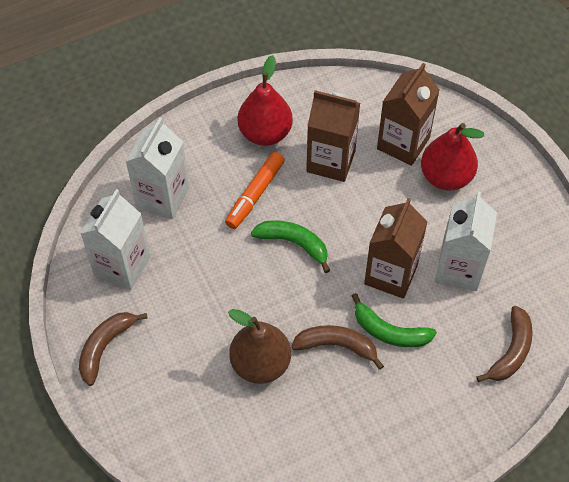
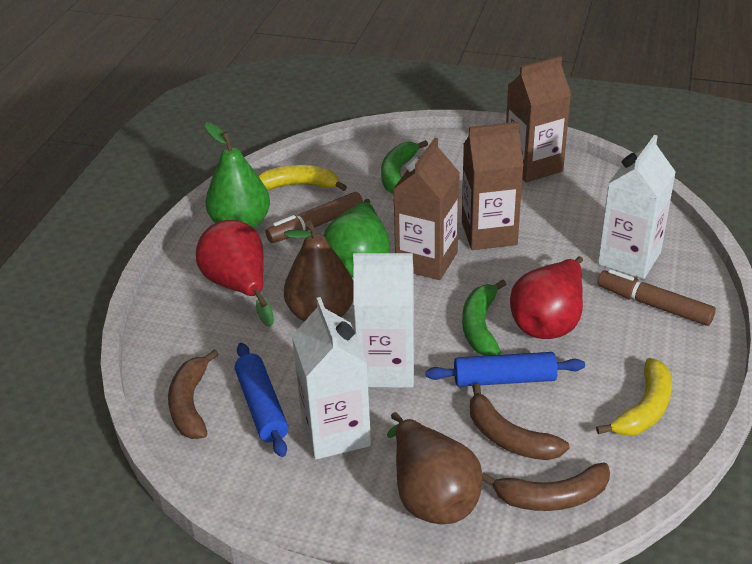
blue rolling pin: none = 0 -> [235,343,288,457] [426,352,585,387] = 2
brown marker: none = 0 -> [266,192,363,243] [598,269,716,326] = 2
brown pear: [228,309,291,384] = 1 -> [284,221,354,321] [387,412,483,524] = 2
green pear: none = 0 -> [205,122,270,228] [323,199,390,278] = 2
orange marker: [225,152,285,229] = 1 -> none = 0
yellow banana: none = 0 -> [258,165,347,191] [596,358,672,436] = 2

